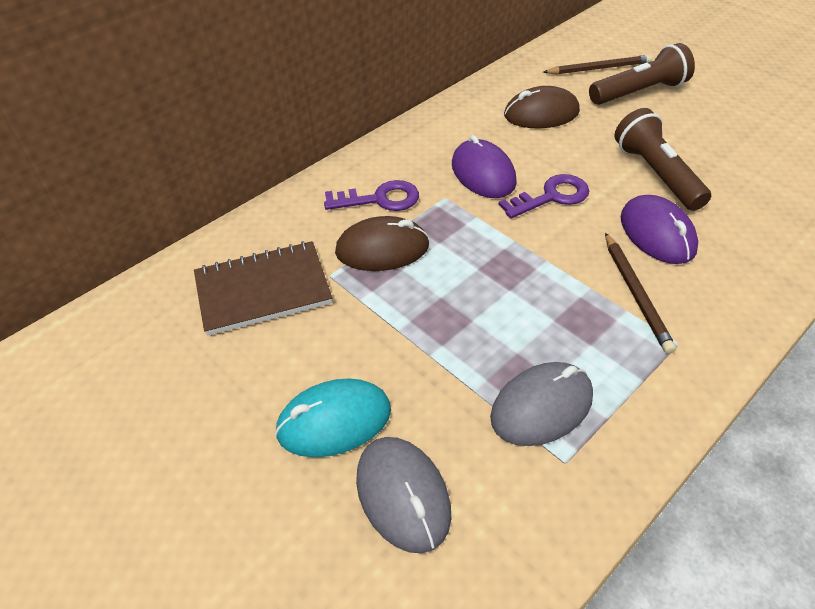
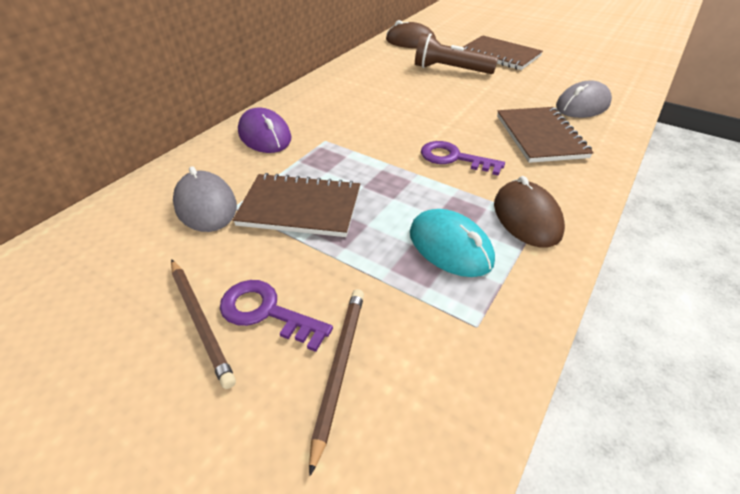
brown flashlight: [589,43,695,105] [614,108,711,211] = 2 -> [415,33,498,74] = 1
brown notebook: [194,241,332,336] = 1 -> [233,173,360,237] [463,35,543,70] [497,107,594,163] = 3
purple mouse: [452,135,517,198] [621,195,698,264] = 2 -> [238,107,291,153] = 1

